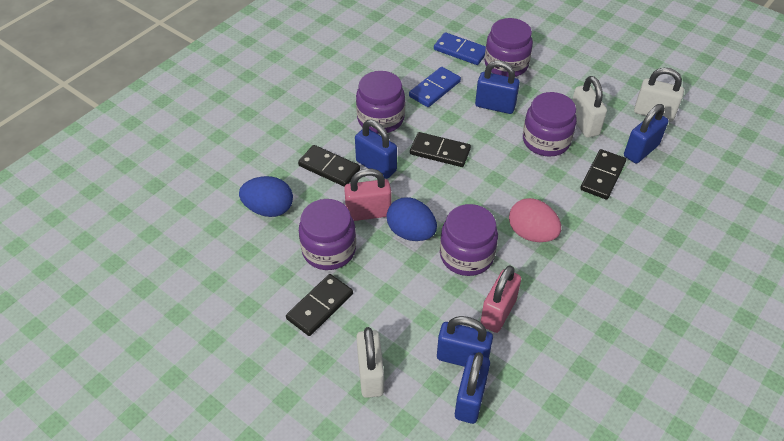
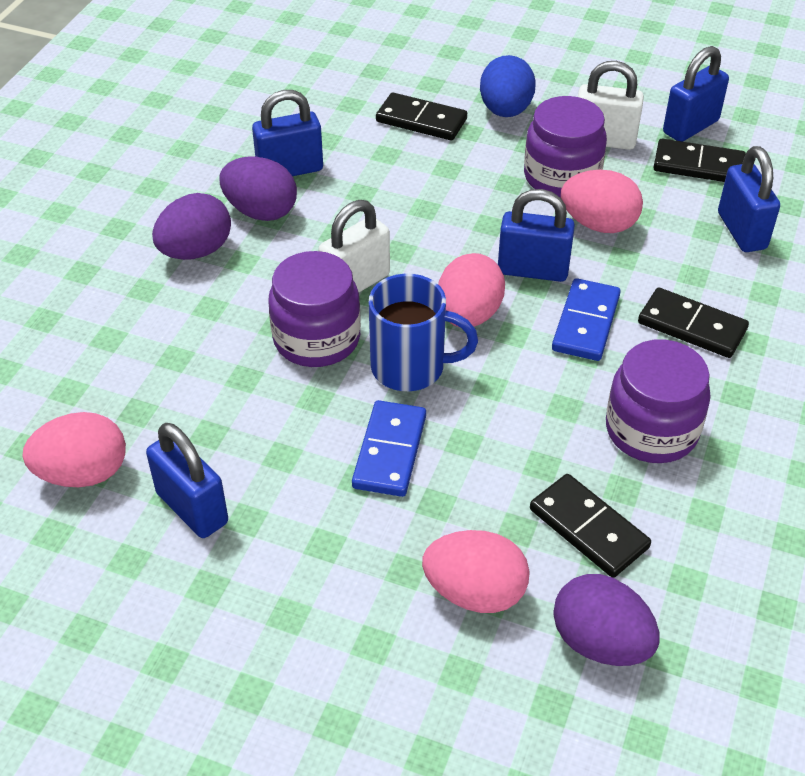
blue egg: [239,176,293,217] [387,197,437,241] = 2 -> [480,55,536,117] = 1
blue mug: none = 0 -> [369,274,478,391] = 1
pink egg: [509,198,561,242] = 1 -> [22,412,126,487] [422,530,530,613] [438,253,505,327] [561,170,643,233] = 4
pink padlock: [344,169,391,221] [481,265,521,333] = 2 -> none = 0
purple egg: none = 0 -> [152,193,231,260] [219,157,297,221] [554,574,659,666] = 3
purple jar: [299,199,356,270] [356,71,405,134] [440,204,498,276] [485,18,533,77] [523,92,577,157] = 5 -> [268,251,361,367] [524,96,607,198] [606,339,711,463] = 3
white padlock: [356,327,384,398] [572,76,607,138] [634,68,684,122] = 3 -> [318,200,390,292] [578,61,644,150] = 2

